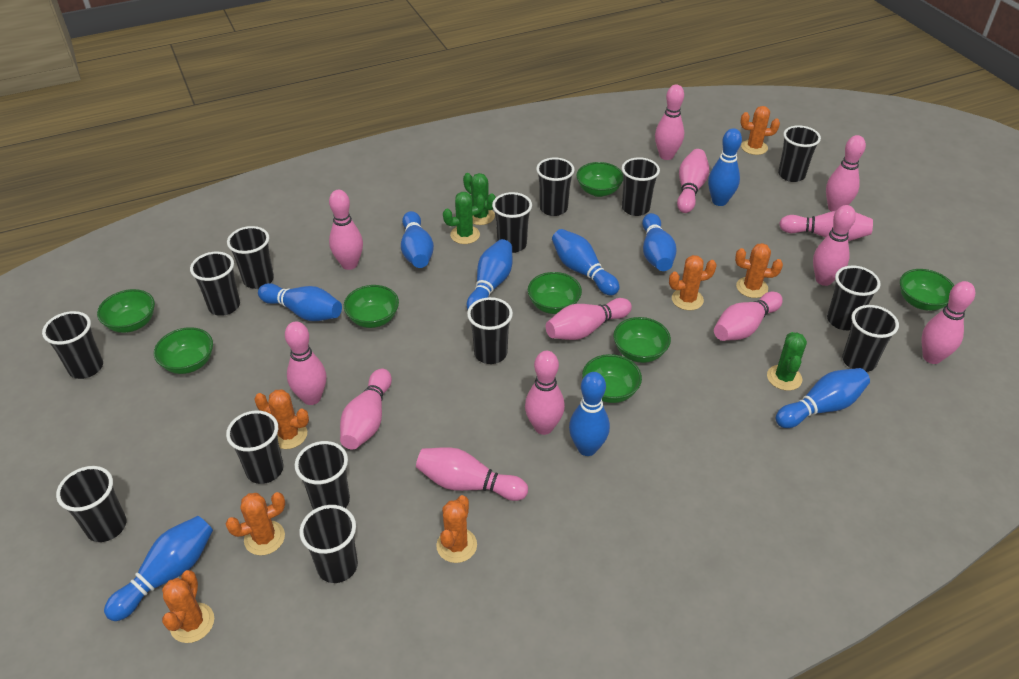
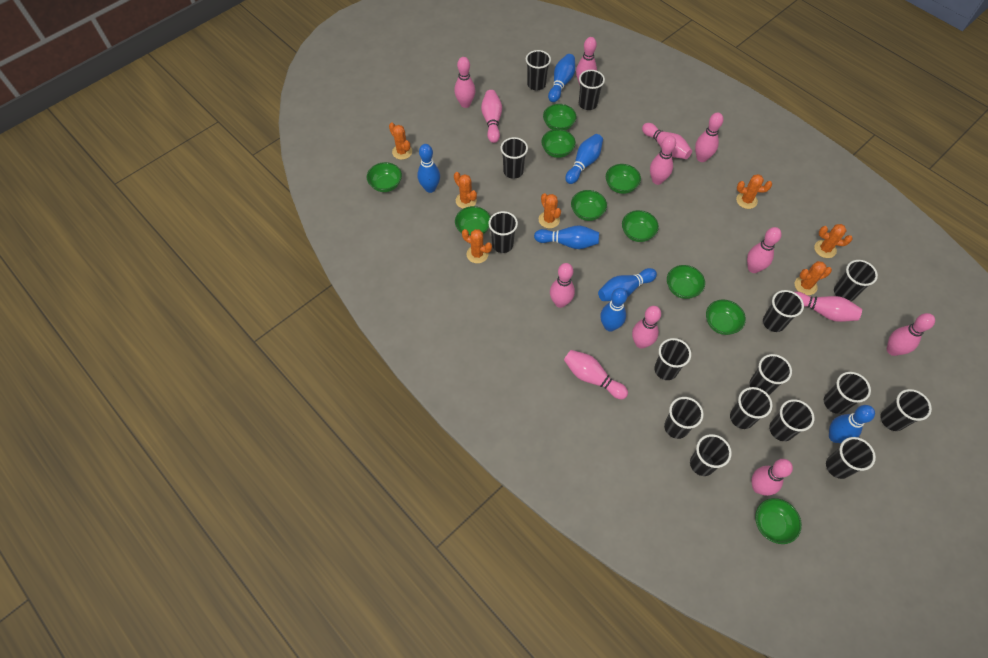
black cup: [42,311,103,379] [56,466,126,542] [190,252,240,316] [226,410,283,484] [227,226,274,289] [295,441,350,509] [299,505,358,583] [467,297,513,364] [492,192,532,253] [536,158,575,216] [622,157,660,216] [778,125,821,182] [827,266,880,330] [842,305,899,372] = 14 -> [488,211,518,253] [500,137,528,179] [526,50,551,90] [579,70,605,110] [654,338,691,380] [664,397,704,439] [690,434,732,476] [730,387,773,429] [750,354,792,395] [763,290,804,332] [769,399,814,441] [824,372,871,414] [826,437,876,479] [834,260,878,301] [880,389,932,431] = 15
blue bowling pin: [104,516,213,621] [258,283,342,321] [401,211,434,268] [467,239,512,310] [552,229,620,296] [569,372,610,456] [642,213,676,271] [708,128,742,206] [776,368,870,428] = 9 -> [418,144,440,193] [534,225,599,249] [548,54,575,102] [565,134,603,184] [598,268,657,301] [600,288,627,332] [829,405,875,443] = 7
green bowl: [97,289,155,333] [154,327,213,374] [344,285,399,328] [528,272,582,314] [577,162,623,197] [582,354,642,403] [613,317,671,363] [900,269,954,311] = 8 -> [367,162,402,192] [455,206,490,236] [541,129,576,158] [543,104,576,130] [571,190,607,221] [606,164,641,194] [622,210,659,242] [667,265,705,299] [706,300,746,335] [755,498,802,544] = 10
green cactus: [443,192,485,244] [463,173,496,225] [767,332,807,391] = 3 -> none = 0

